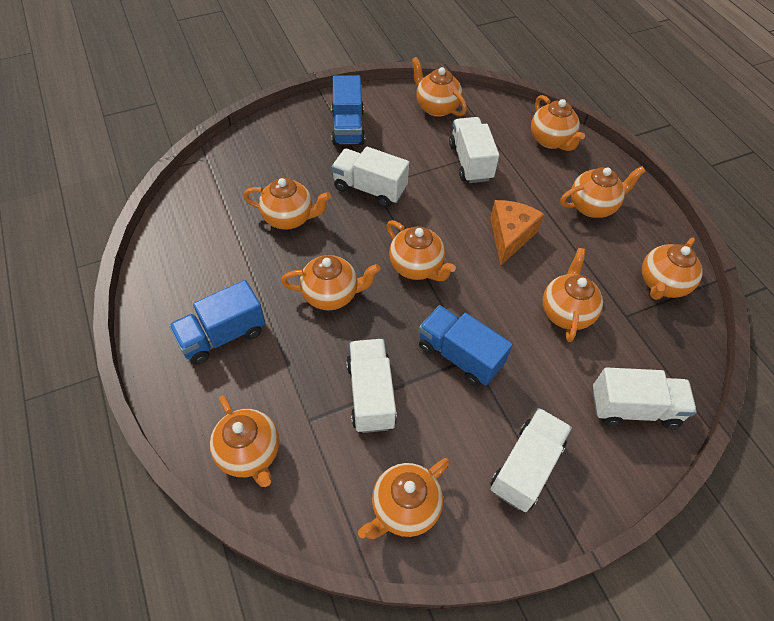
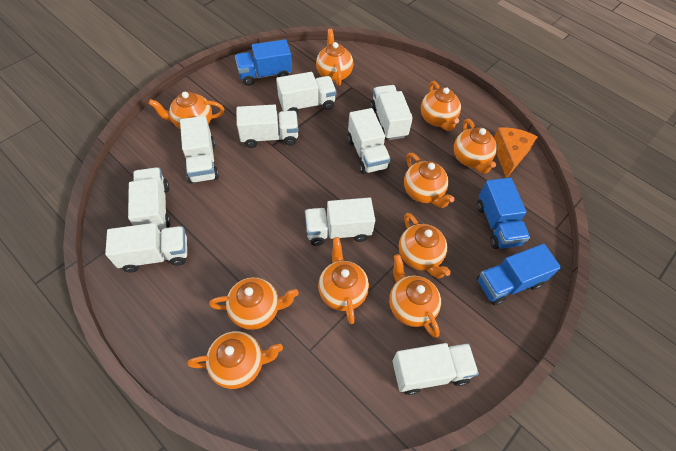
white truck: [331,147,409,207] [346,339,397,433] [449,117,499,183] [491,408,572,512] [593,367,697,429] = 5 -> [105,223,187,272] [128,168,171,232] [180,116,219,184] [237,105,298,148] [276,72,337,114] [305,198,375,246] [348,108,391,174] [370,85,413,140] [392,343,479,395] = 9

